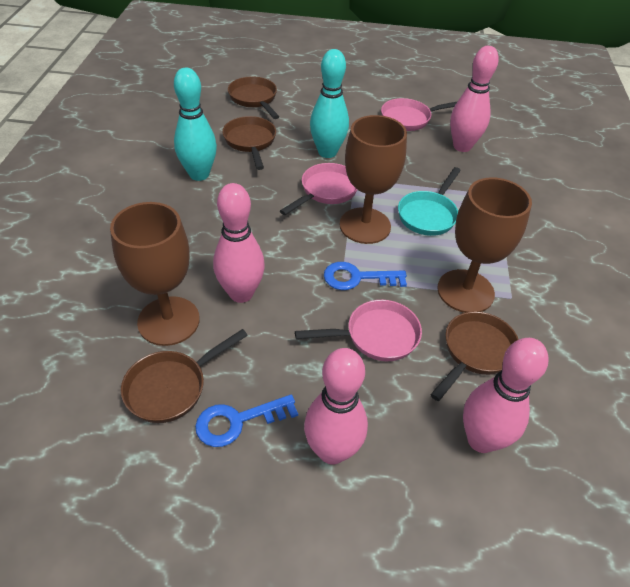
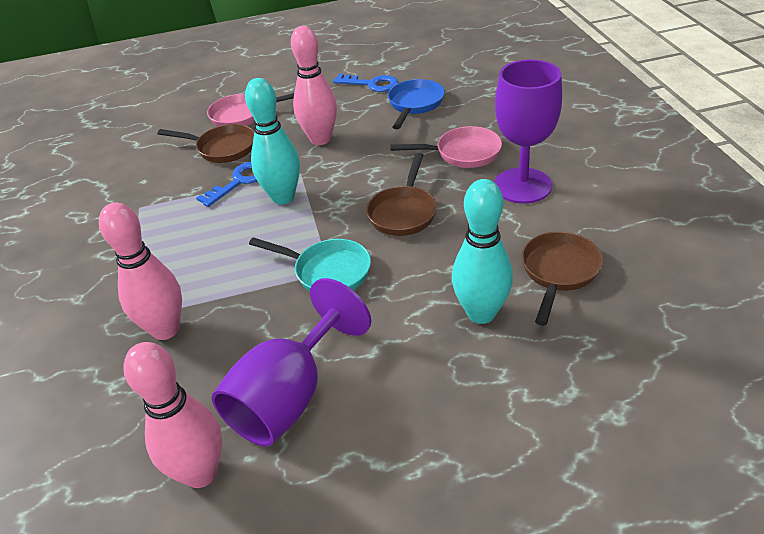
blue pan: none = 0 -> [388,79,445,129] = 1
brown goblet: [110,202,200,346] [340,115,407,244] [437,177,532,313] = 3 -> none = 0
brown pan: [121,329,248,423] [222,116,276,170] [228,76,279,119] [430,311,519,401] = 4 -> [157,124,254,163] [366,153,437,236] [521,232,603,326] = 3
pink bowling pin: [213,183,265,303] [304,348,368,465] [450,46,499,152] [463,338,549,453] = 4 -> [99,203,182,340] [123,342,222,488] [291,26,337,145] = 3
pink pan: [280,163,357,215] [295,300,422,361] [381,98,457,131] = 3 -> [207,93,294,127] [390,126,502,168] = 2
purple goblet: none = 0 -> [212,278,371,447] [494,59,562,204] = 2

